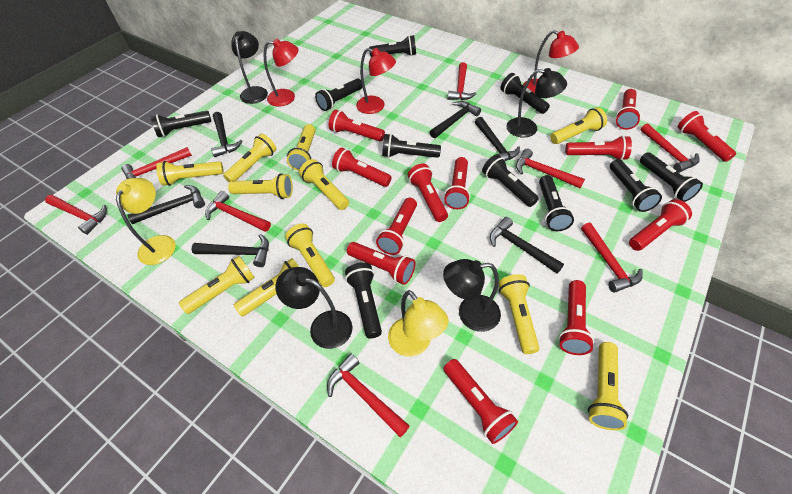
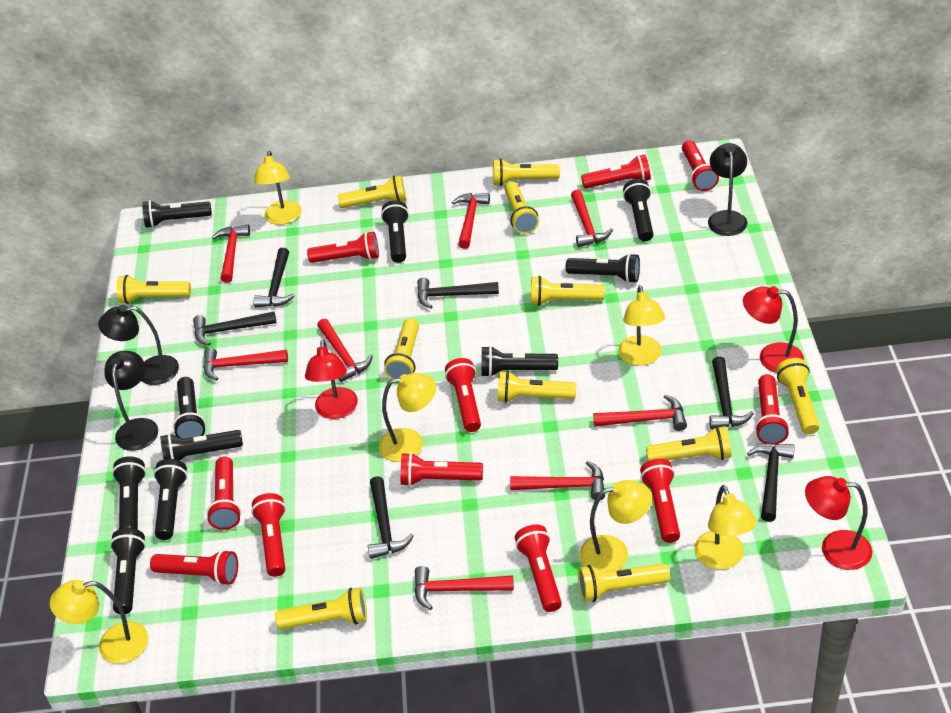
black lamp: [231,31,268,104] [275,267,353,349] [443,259,501,332] [506,68,567,138] = 4 -> [98,305,179,385] [104,351,158,451] [708,143,747,236] = 3
red flashlight: [329,109,385,141] [332,147,392,187] [347,242,415,285] [376,198,417,255] [408,164,448,222] [443,359,518,444] [444,157,470,209] [559,280,594,355] [565,136,632,160] [615,89,641,130] [629,199,692,251] [678,111,736,162] = 12 -> [150,549,238,585] [206,456,241,530] [251,493,286,577] [307,232,379,263] [401,452,483,486] [445,358,481,432] [515,524,562,612] [581,155,651,188] [640,459,680,543] [682,140,719,191] [755,374,789,445] = 11
yellow lamp: [116,178,176,265] [388,290,449,357] = 2 -> [50,580,148,664] [254,151,302,225] [379,373,436,462] [580,480,652,572] [619,285,665,366] [694,485,757,570] = 6

